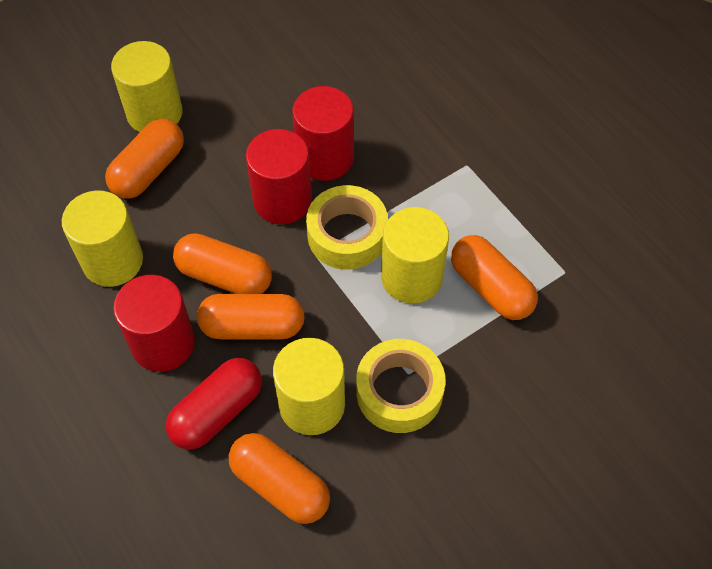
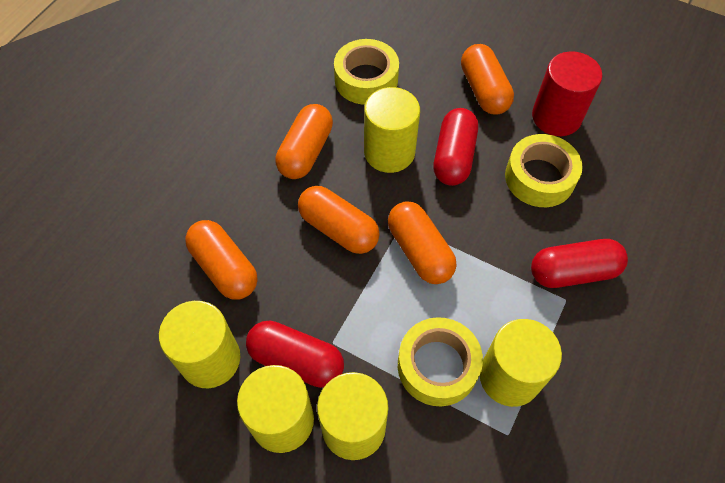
red capsule: [166,358,262,449] = 1 -> [246,321,344,388] [434,108,478,186] [531,239,628,288] = 3
red cylinder: [113,275,195,372] [246,129,312,224] [292,86,354,181] = 3 -> [532,51,602,136] = 1
yellow cylinder: [62,190,143,287] [111,41,182,132] [273,338,345,435] [381,207,449,303] = 4 -> [159,301,240,388] [237,365,314,453] [317,372,389,460] [364,87,420,173] [480,319,562,407] = 5
yellow tape: [306,185,388,270] [356,339,446,433] = 2 -> [334,39,399,105] [398,317,483,406] [505,134,583,207] = 3

